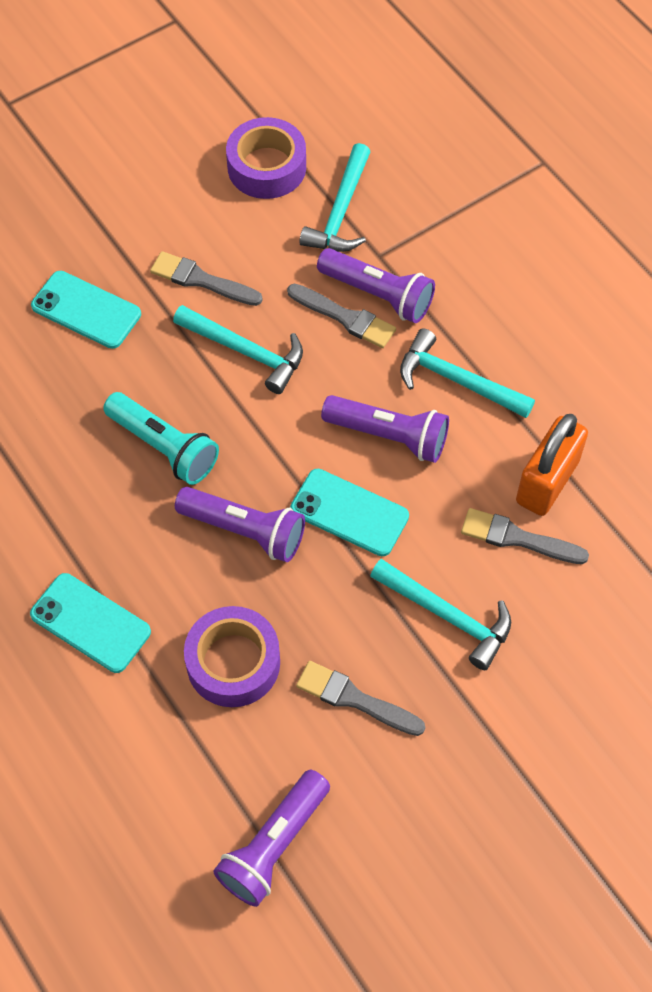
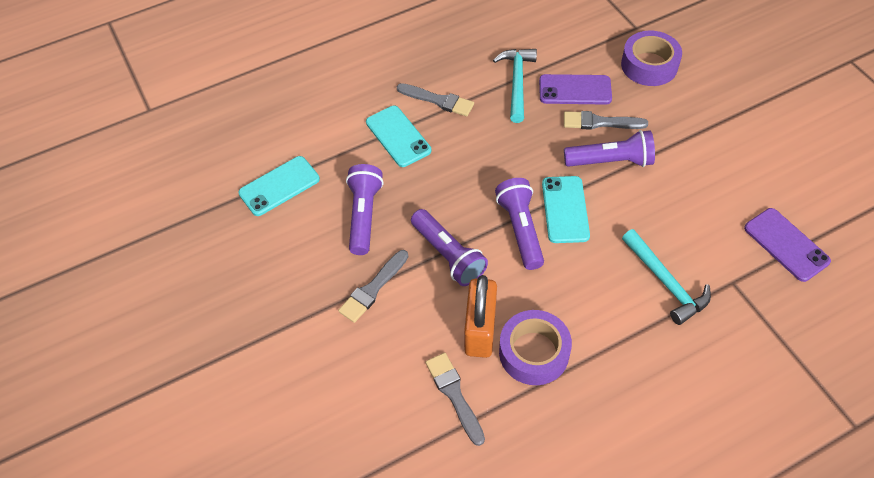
purple phone: none = 0 -> [539,74,612,105] [744,208,831,282] = 2
turquoise flashlight: [103,392,219,485] = 1 -> none = 0
turquoise hammer: [173,305,303,394] [299,143,370,252] [370,559,511,670] [400,328,535,418] = 4 -> [493,49,537,123] [622,229,711,325] = 2

